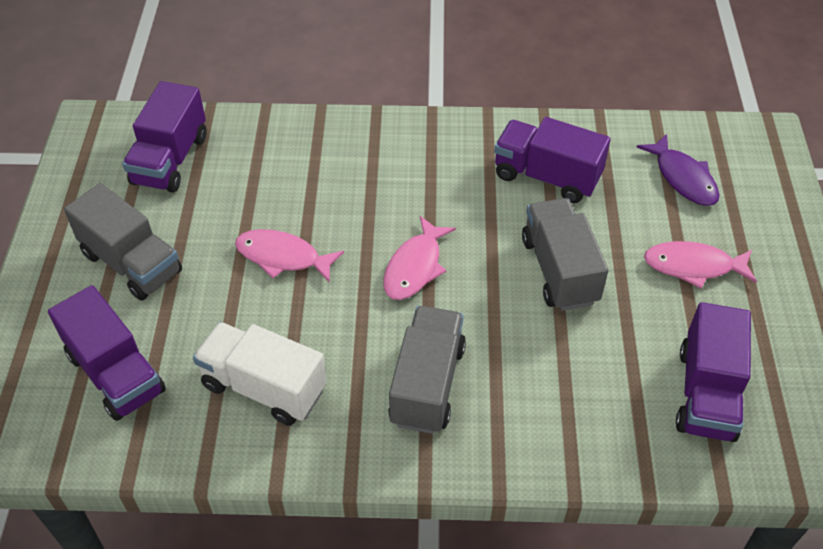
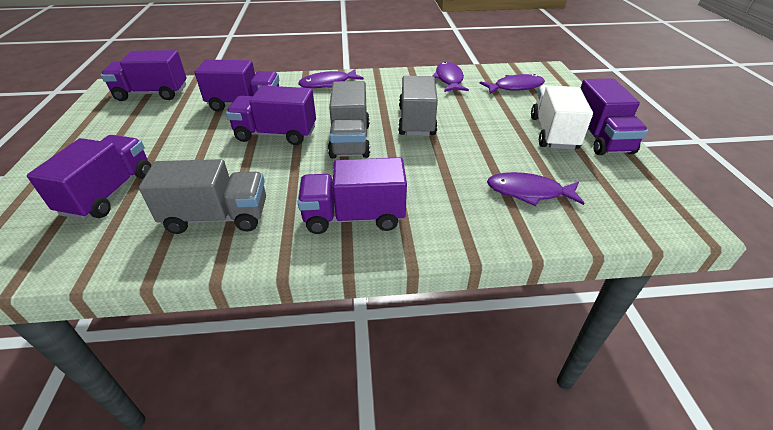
pink fish: [235,229,344,283] [383,216,456,300] [644,241,757,289] = 3 -> none = 0
purple fish: [637,134,720,206] = 1 -> [298,69,364,88] [432,62,469,92] [479,74,545,94] [487,172,585,206] = 4
purple truck: [48,285,166,421] [122,81,207,193] [494,117,611,203] [676,302,751,442] = 4 -> [27,135,151,220] [101,50,187,101] [195,59,279,112] [226,86,316,145] [297,158,407,234] [581,78,648,155] = 6

